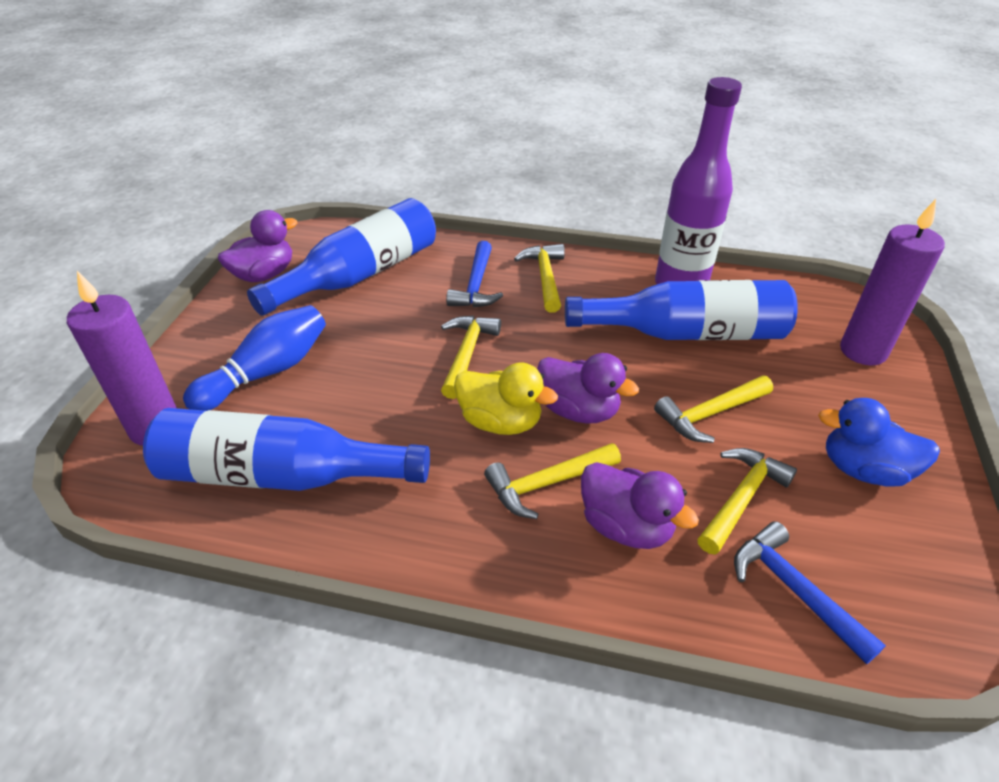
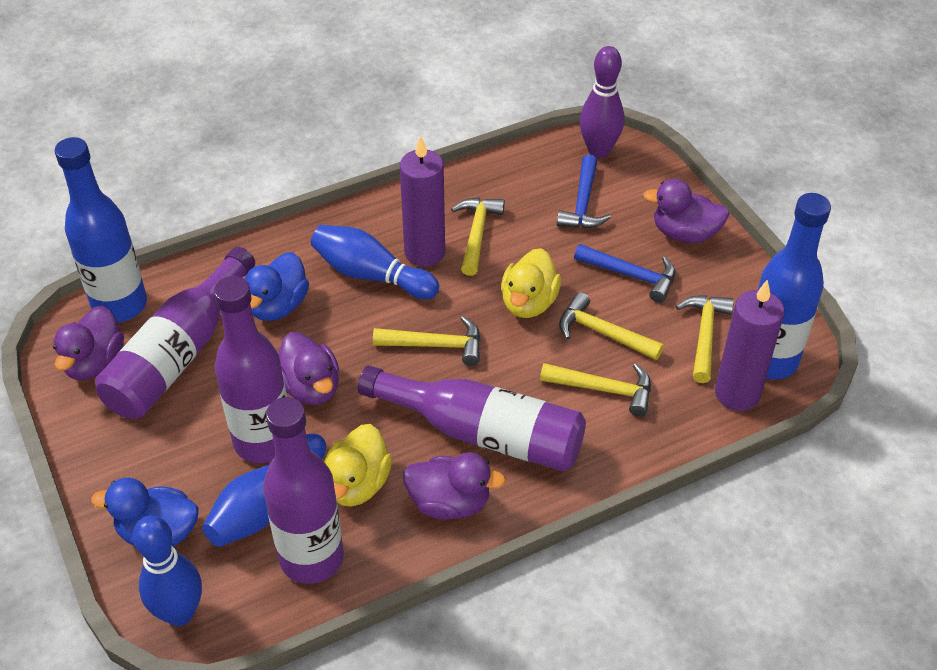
blue bottle: [143,408,430,491] [247,198,436,316] [565,280,798,340] = 3 -> [55,137,147,323] [758,193,831,379] = 2
blue bowling pin: [183,305,326,411] = 1 -> [133,515,202,626] [202,433,326,547] [311,225,439,299] = 3
blue duck: [818,398,940,487] = 1 -> [91,478,198,547] [245,252,309,321] = 2
purple bottle: [655,77,742,284] = 1 -> [95,247,255,419] [214,276,287,463] [263,397,344,584] [358,365,586,472] = 4
purple bowling pin: none = 0 -> [579,46,624,158] = 1
purple duck: [218,210,298,282] [537,353,639,424] [581,462,699,549] = 3 -> [53,306,124,380] [279,332,339,405] [403,453,506,519] [643,179,729,243] = 4
yellow duck: [454,362,558,435] = 1 -> [324,424,392,507] [501,248,561,318] = 2

